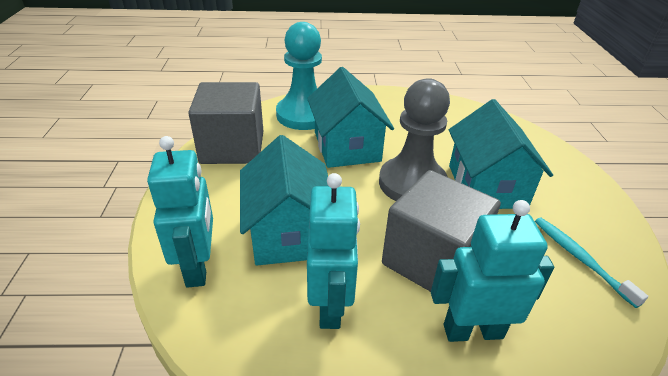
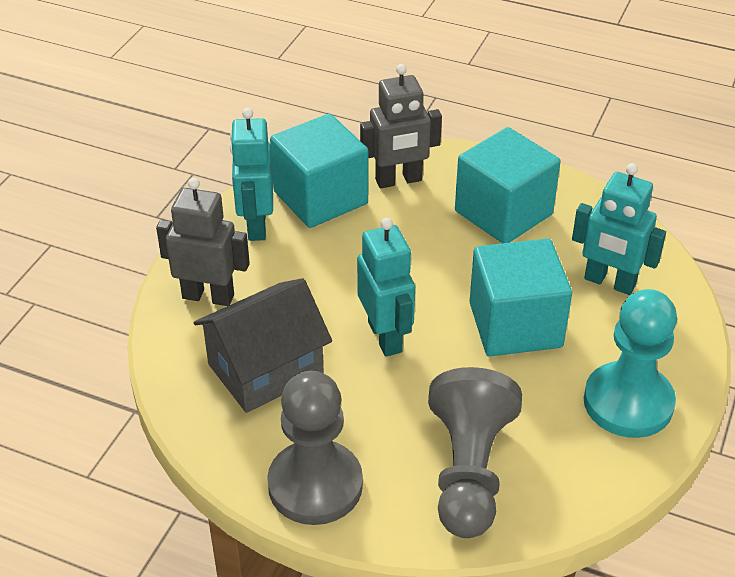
grey cube: [188,82,263,164] [382,170,501,292] = 2 -> none = 0
grey house: none = 0 -> [193,278,332,413] = 1
grey pawn: [379,78,450,201] = 1 -> [267,371,363,525] [428,367,522,538] = 2
grey robot: none = 0 -> [156,178,250,306] [360,64,442,188] = 2
turquoise cube: none = 0 -> [270,114,368,228] [455,127,561,243] [469,239,572,356] = 3
turquoise house: [240,135,328,266] [307,67,394,168] [449,99,553,209] = 3 -> none = 0
turquoise toothbrush: [535,217,649,308] = 1 -> none = 0

